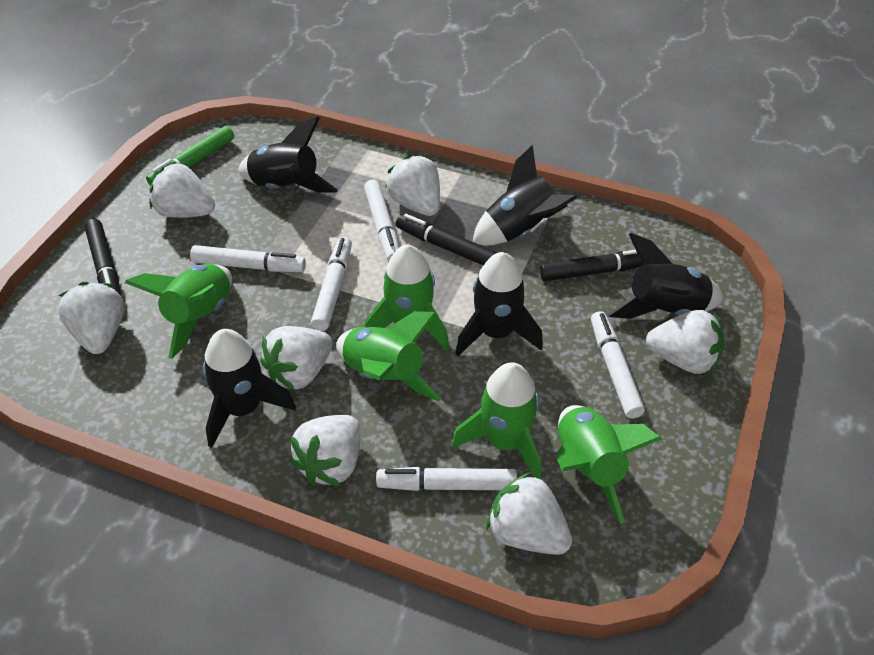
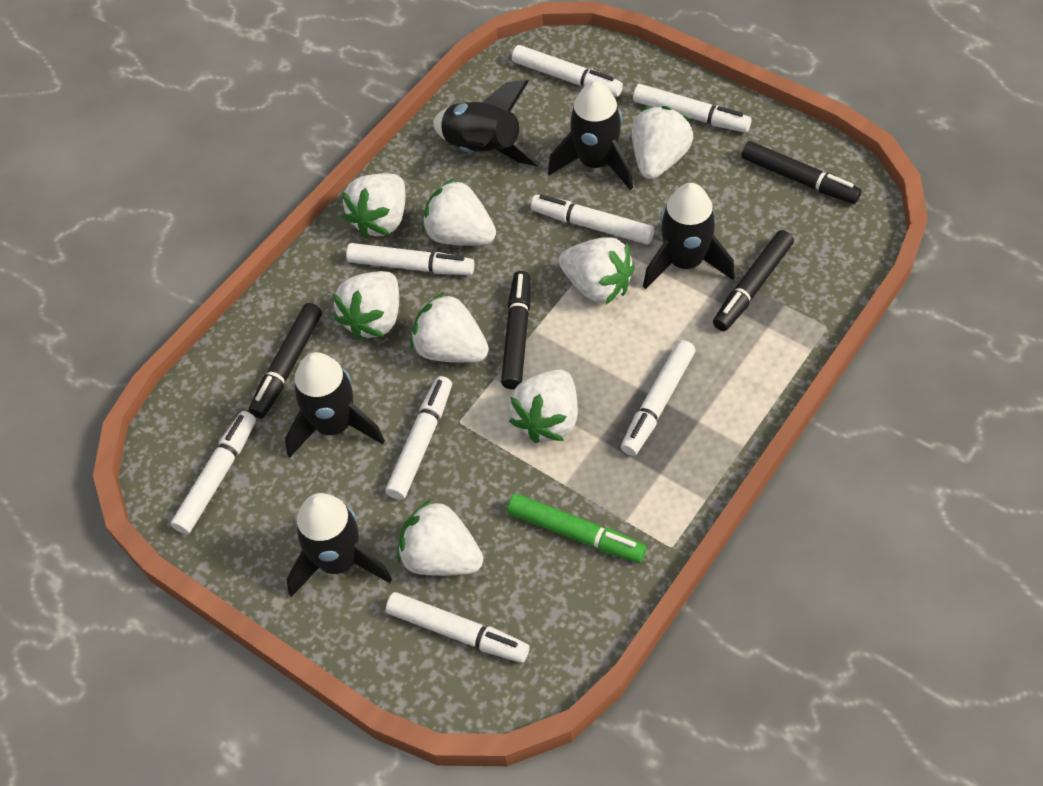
black marker: [84,219,121,296] [396,214,498,266] [540,250,642,281] = 3 -> [249,303,322,419] [501,271,530,389] [713,230,794,331] [741,141,862,204] = 4
green rocket: [125,264,232,359] [336,311,441,401] [364,245,449,350] [452,362,541,479] [556,405,661,524] = 5 -> none = 0
white marker: [190,245,306,272] [311,237,352,331] [364,180,400,261] [376,467,517,491] [591,311,645,419] = 5 -> [171,411,256,534] [346,243,474,275] [385,376,452,500] [386,592,529,663] [512,45,623,97] [531,194,654,245] [621,340,696,456] [633,84,752,133] = 8
white strawberry: [58,282,124,354] [149,162,215,218] [260,326,333,391] [290,415,360,486] [385,155,440,216] [487,472,572,555] [646,310,724,374] = 7 -> [333,271,399,340] [342,173,406,238] [397,499,483,576] [410,292,489,363] [422,179,496,246] [509,369,578,443] [559,237,635,304] [632,106,693,179] = 8

